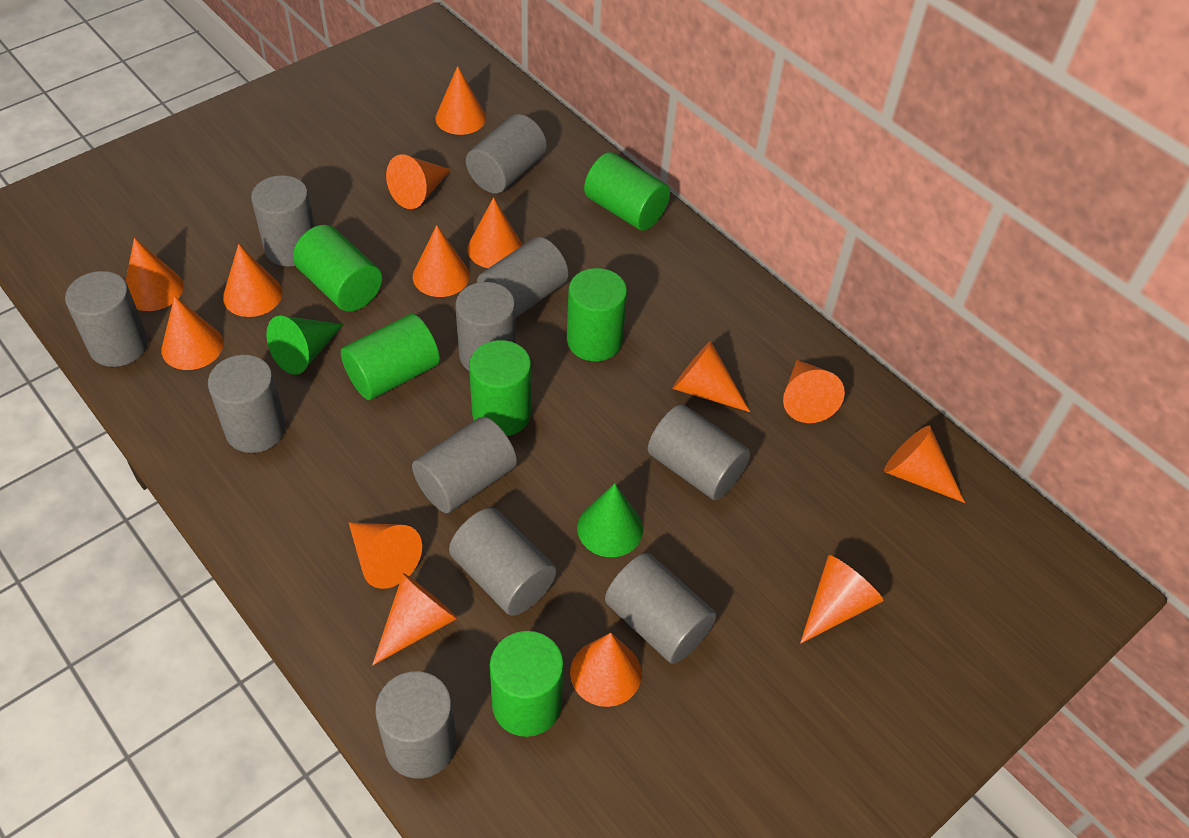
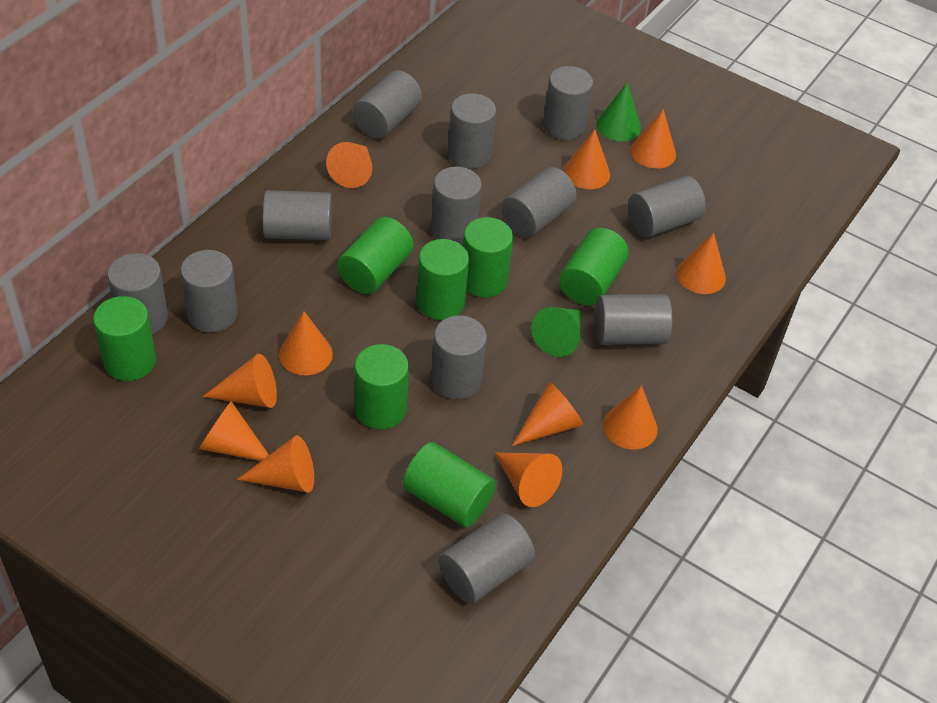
green cylinder: [293,225,382,312] [341,314,440,400] [469,340,531,436] [490,631,564,737] [567,268,627,362] [584,152,670,231] = 6 -> [93,296,156,381] [337,217,414,294] [354,344,409,429] [403,442,496,527] [417,239,469,320] [463,217,513,297] [559,228,629,306] = 7
grey cylinder: [65,271,148,367] [208,355,286,453] [251,175,315,267] [375,671,457,779] [412,417,517,513] [449,508,556,616] [455,282,516,371] [466,114,547,194] [477,237,569,318] [605,553,716,664] [648,404,750,500] = 11 -> [107,253,168,334] [180,250,238,333] [263,190,332,240] [353,70,422,138] [431,167,482,244] [431,315,487,399] [439,514,535,603] [448,93,496,169] [501,167,577,237] [543,66,593,140] [595,294,673,345] [628,176,706,237] = 12
orange cone: [125,238,183,311] [161,296,223,370] [223,244,282,317] [349,522,422,589] [372,573,458,665] [386,154,451,209] [413,225,470,297] [435,66,486,135] [467,198,522,268] [570,633,642,707] [672,341,750,412] [783,360,845,423] [800,555,883,644] [884,426,965,503] = 14 -> [199,401,269,461] [203,354,277,408] [237,435,314,493] [279,311,333,375] [326,142,372,188] [495,453,562,507] [512,382,583,446] [564,129,610,189] [603,385,658,449] [631,109,676,169] [677,232,726,294] = 11

